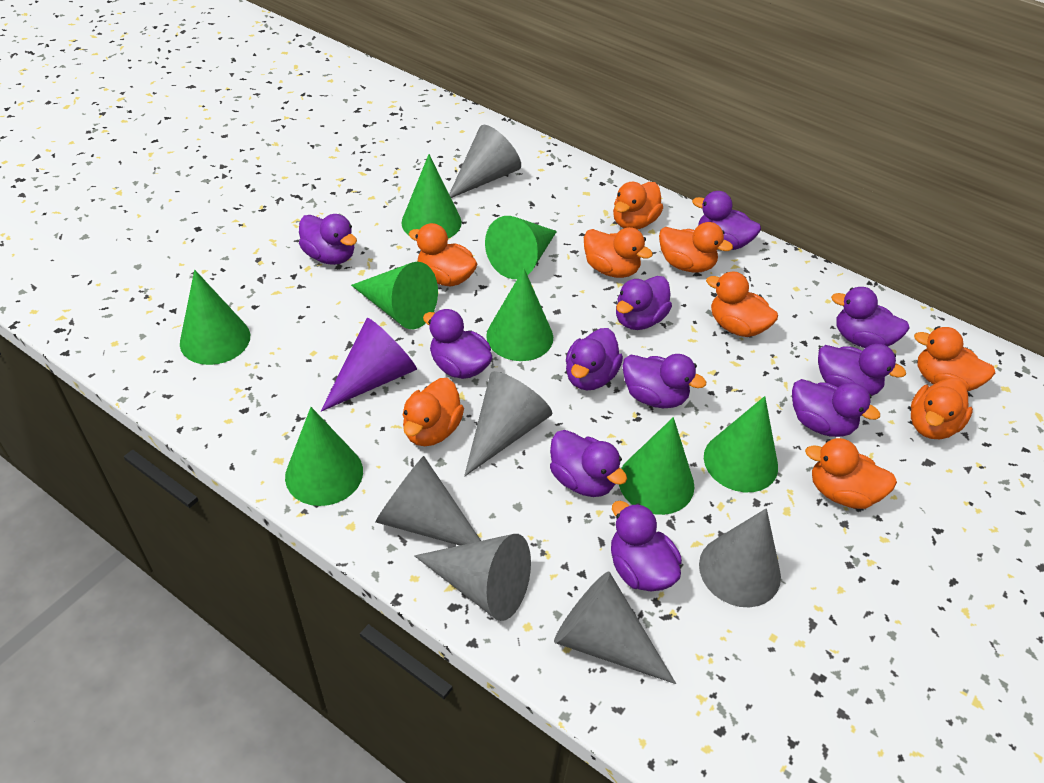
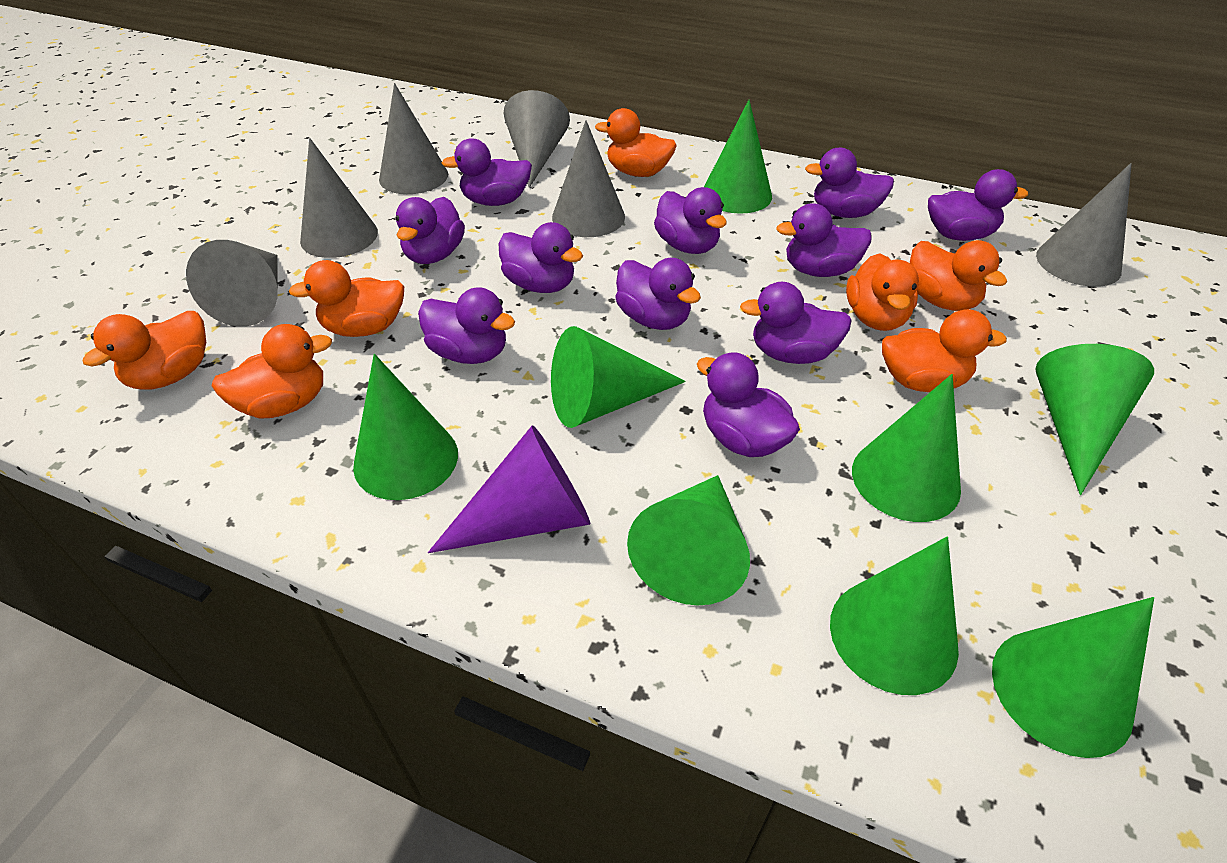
orange duck: [403,378,464,446] [409,223,477,287] [584,227,653,278] [613,182,663,229] [659,222,733,273] [706,271,778,337] [805,438,897,509] [911,378,973,439] [914,327,995,391] = 9 -> [83,311,206,390] [212,324,332,419] [288,260,404,337] [595,108,677,177] [846,253,919,331] [882,309,1007,392] [910,240,1007,311] = 7

